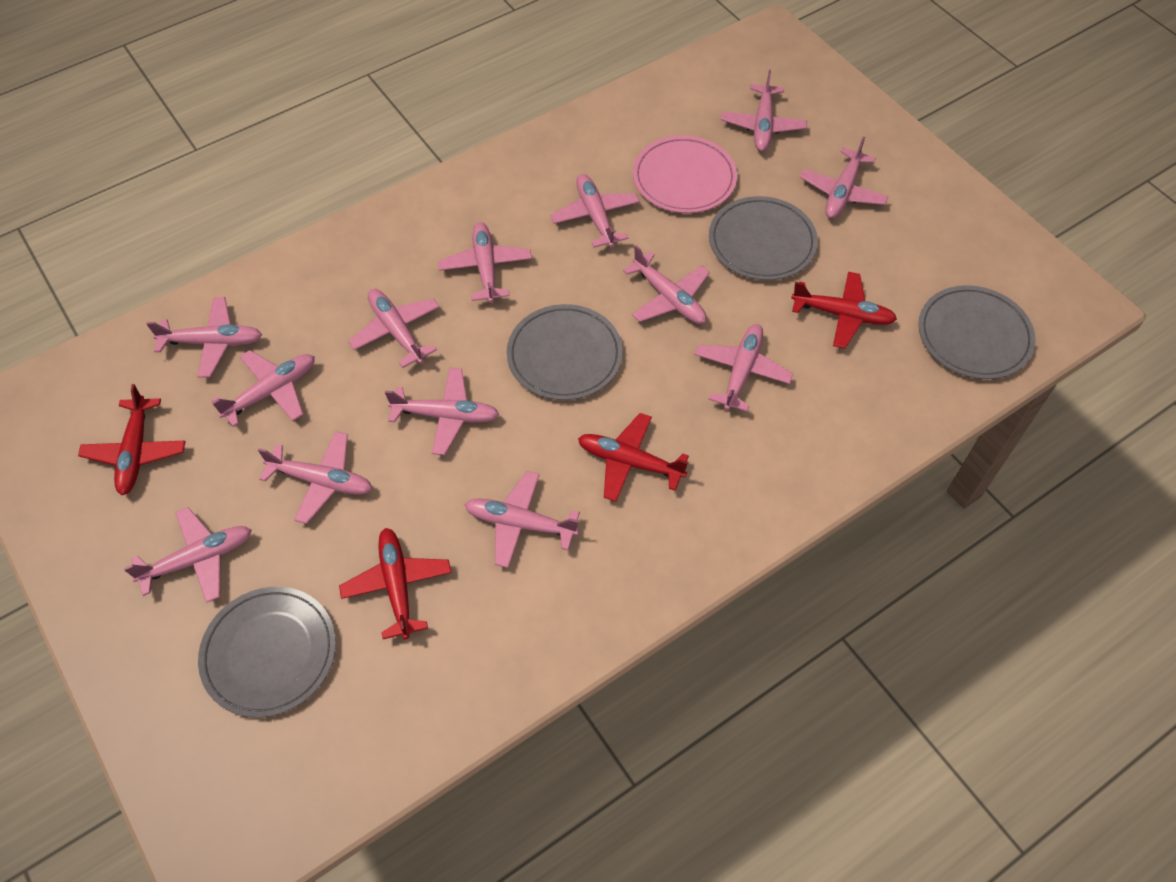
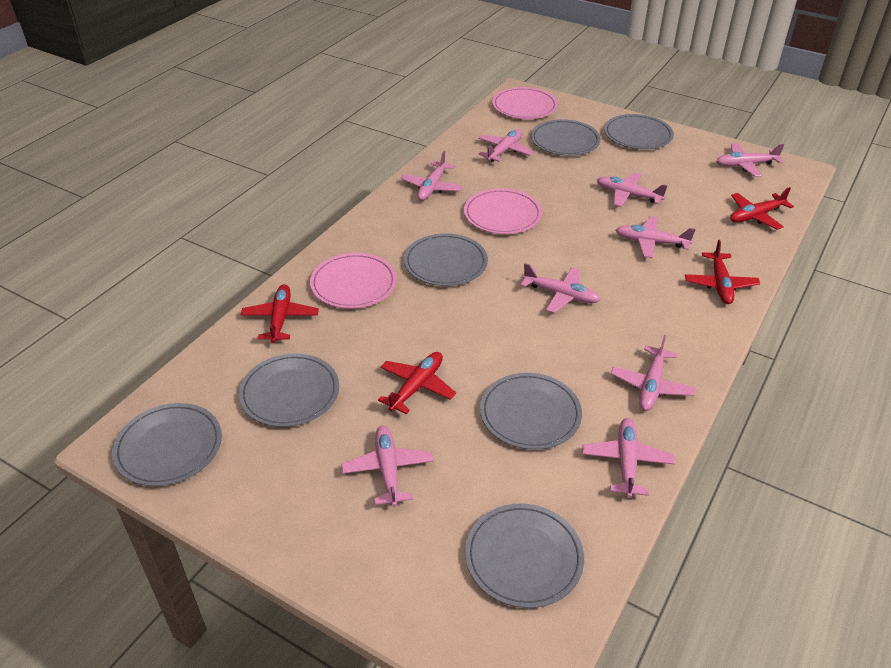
grey plate: [198,587,336,717] [507,304,623,400] [709,196,818,280] [918,285,1036,379] = 4 -> [112,403,222,486] [239,354,339,427] [404,233,488,286] [465,504,584,608] [480,373,582,450] [531,119,601,156] [604,114,674,149] = 7
pink plane: [124,507,252,603] [146,297,262,378] [212,350,315,427] [258,431,372,524] [348,289,440,368] [385,368,499,455] [438,222,532,303] [464,471,580,568] [550,174,640,248] [623,245,710,324] [695,324,793,412] [721,70,807,152] [800,136,889,218] = 13 -> [341,425,434,507] [401,151,463,201] [478,129,534,162] [520,263,600,313] [582,418,675,498] [597,173,668,207] [611,335,696,411] [616,216,696,258] [716,143,784,177] = 9
pink plate: [633,135,737,213] = 1 -> [310,253,397,309] [464,188,542,234] [492,87,558,119] = 3

